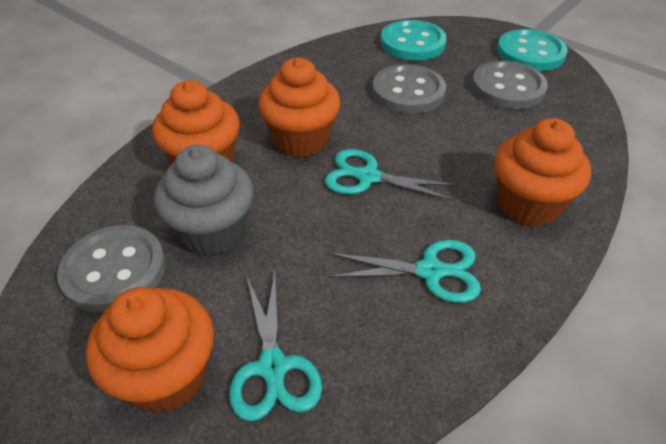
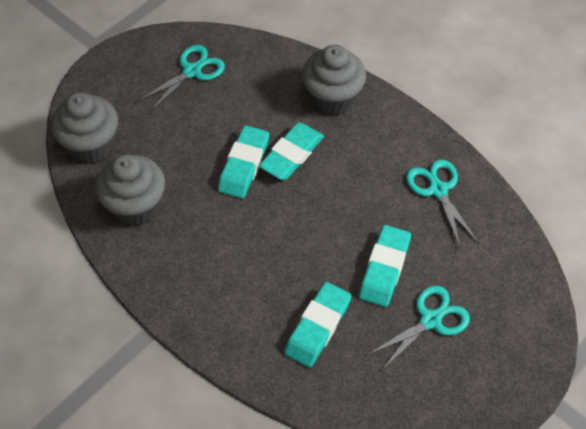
grey button: [57,225,166,313] [372,64,446,114] [472,61,548,109] = 3 -> none = 0
grey cupcake: [154,145,253,256] = 1 -> [51,92,118,164] [95,154,165,226] [302,45,366,116] = 3
orange cupcake: [86,287,214,414] [152,80,240,164] [258,58,341,158] [494,118,591,226] = 4 -> none = 0
turquoise button: [381,20,447,60] [497,29,568,71] = 2 -> none = 0
turquoise eraser: none = 0 -> [218,125,269,199] [259,123,324,180] [284,282,351,368] [359,225,411,307] = 4

